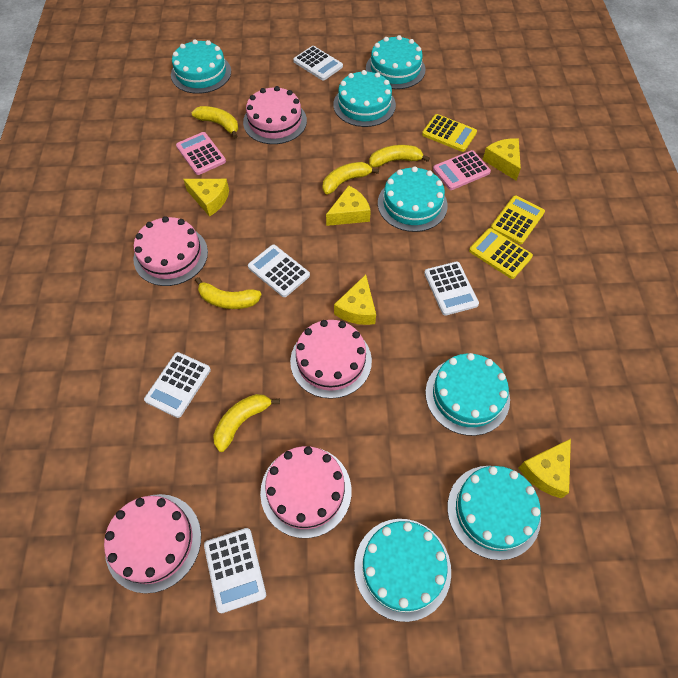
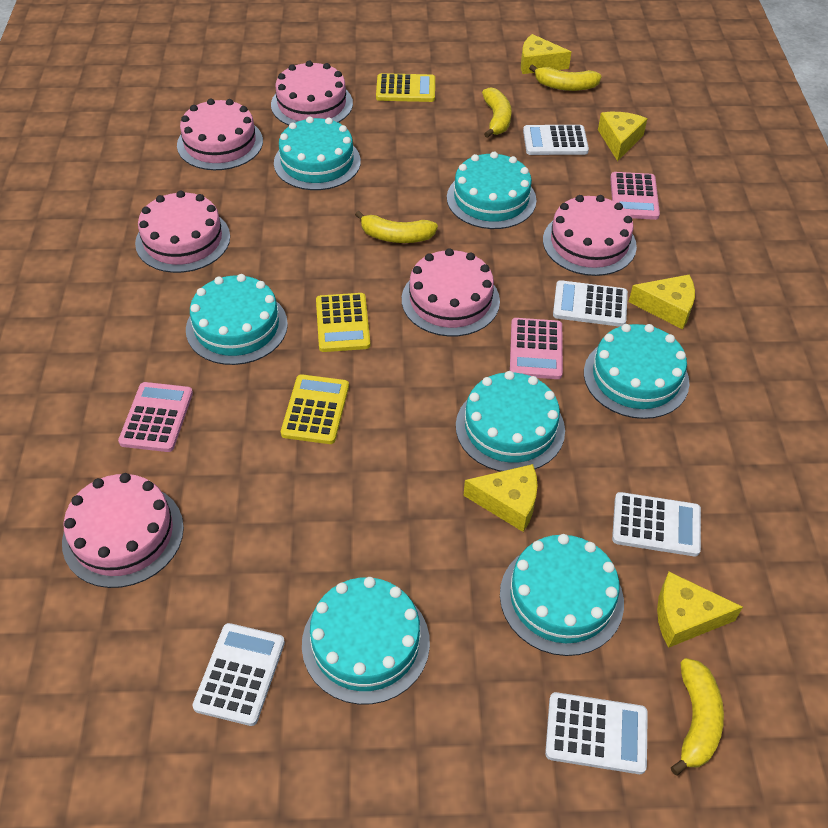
pink cake: [104,494,201,594] [133,216,208,286] [243,86,307,144] [260,446,352,538] [290,320,372,399] = 5 -> [62,473,184,588] [135,190,230,273] [177,98,263,170] [271,61,353,125] [402,248,500,337] [543,195,637,276] = 6
pink calculator: [176,132,226,175] [433,150,491,190] = 2 -> [118,382,193,452] [510,318,563,379] [610,172,660,220] = 3
yellow banana: [192,106,238,139] [195,277,262,309] [213,394,280,452] [323,162,379,194] [369,145,430,168] = 5 -> [355,211,438,243] [482,88,512,138] [529,64,602,91] [671,658,724,776] = 4

